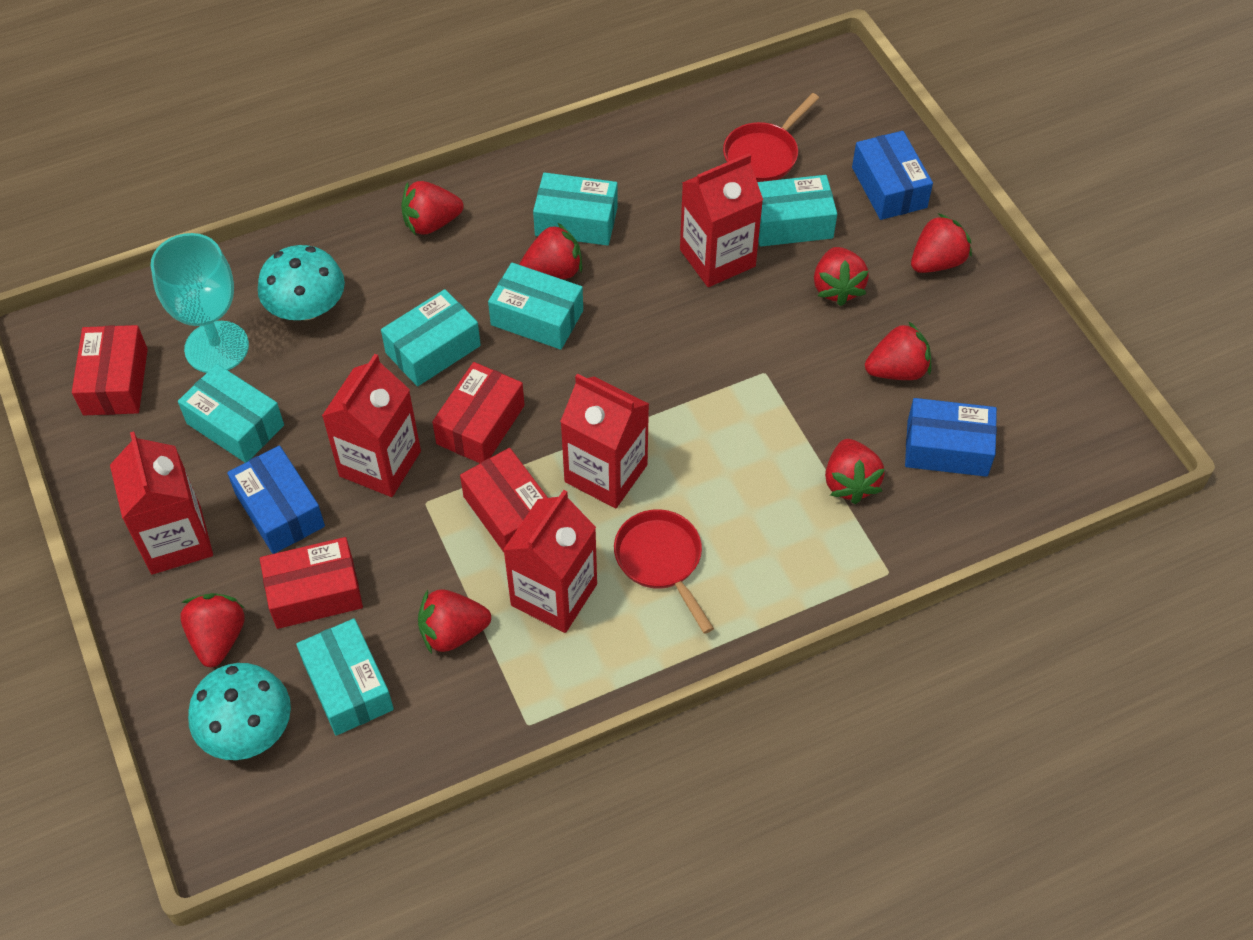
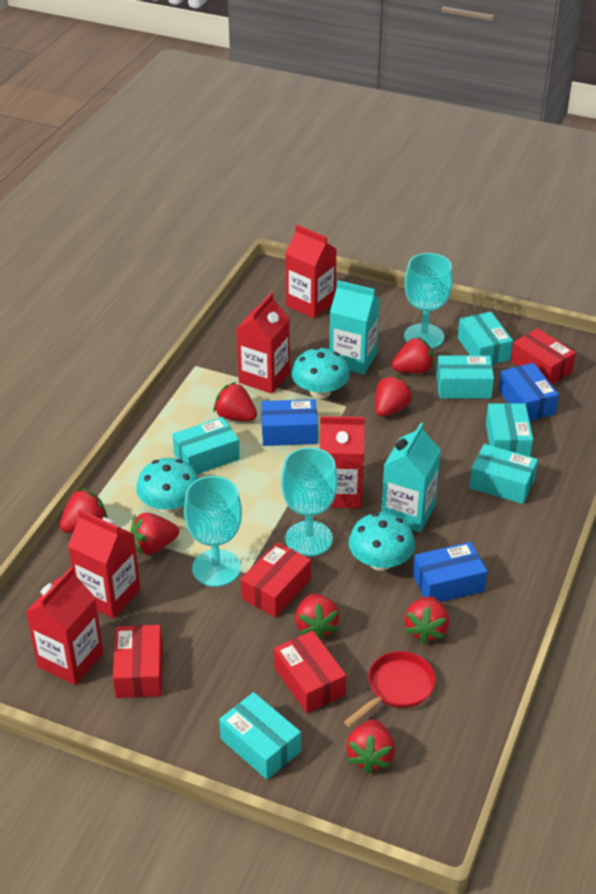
red pan: [614,509,714,634] [723,93,819,182] = 2 -> [344,651,436,727] = 1
turquoise carton: none = 0 -> [329,280,380,375] [381,423,441,532] = 2
turquoise goblet: [151,233,249,373] = 1 -> [184,476,242,587] [281,447,338,556] [404,253,453,349] = 3
turquoise mushroom: [188,663,291,760] [258,245,345,320] = 2 -> [136,458,198,514] [292,347,350,399] [349,512,415,571] = 3

